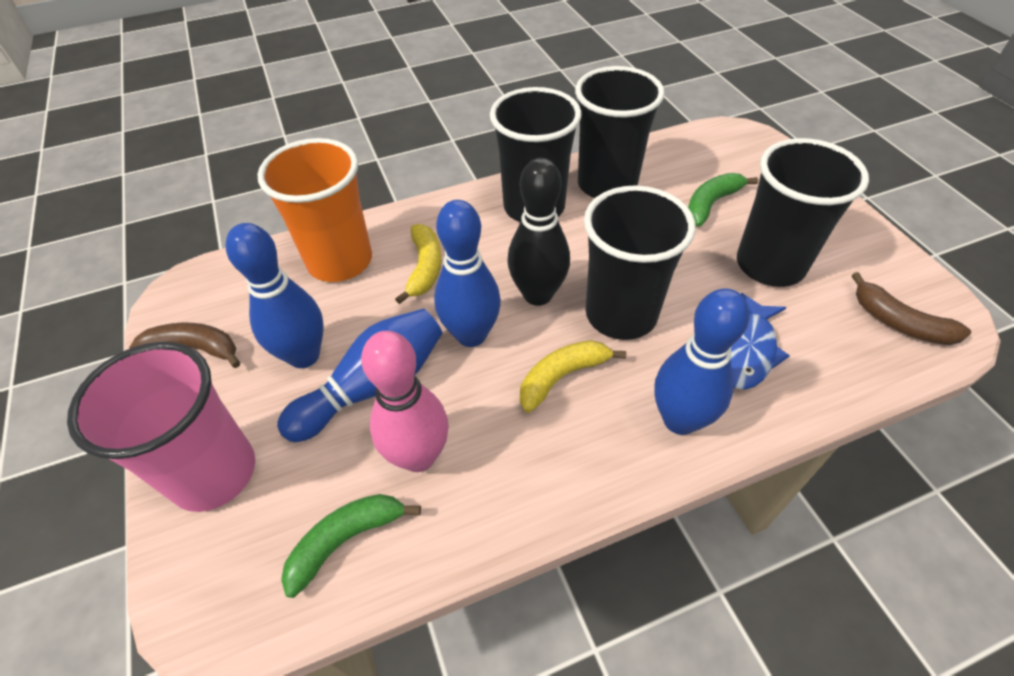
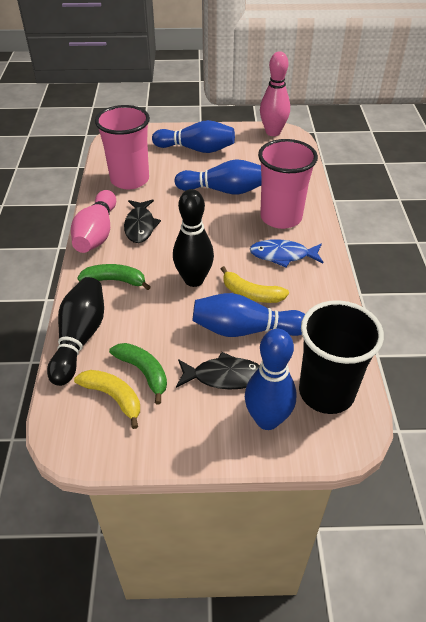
black bowling pin: [507,158,570,306] = 1 -> [47,277,104,386] [173,189,214,287] = 2
black cup: [490,87,582,222] [575,66,665,198] [584,185,696,340] [737,138,869,287] = 4 -> [299,300,384,414] = 1
black fish: none = 0 -> [124,199,161,243] [176,352,260,390] = 2
brown banana: [129,323,240,368] [852,272,971,345] = 2 -> none = 0
orange cup: [257,138,372,282] = 1 -> none = 0
pink bowling pin: [361,331,449,472] = 1 -> [71,190,116,253] [260,51,290,136] = 2
pink cup: [67,342,255,512] = 1 -> [95,105,150,189] [258,139,318,229] = 2

